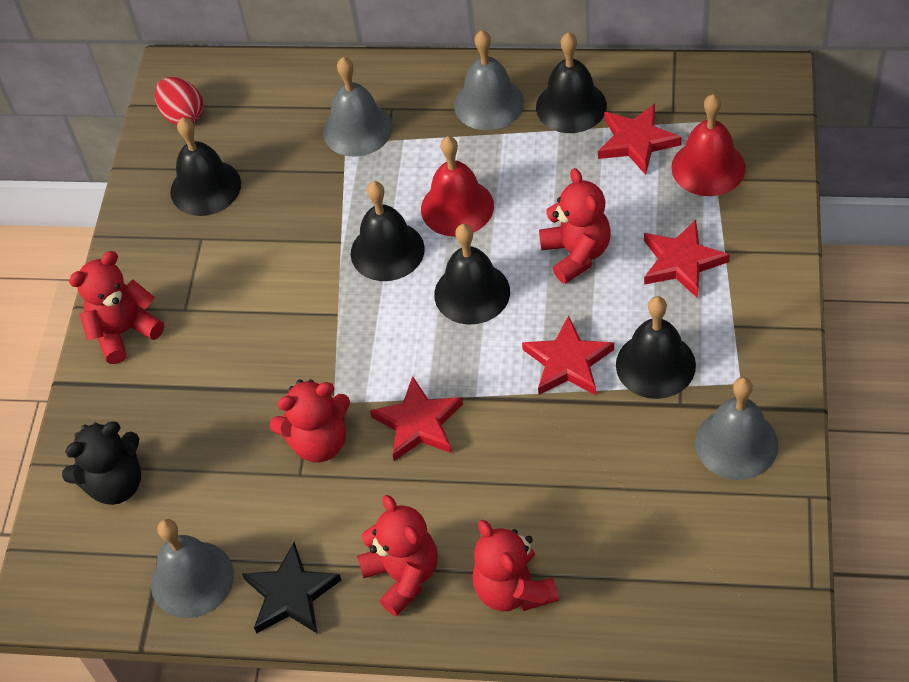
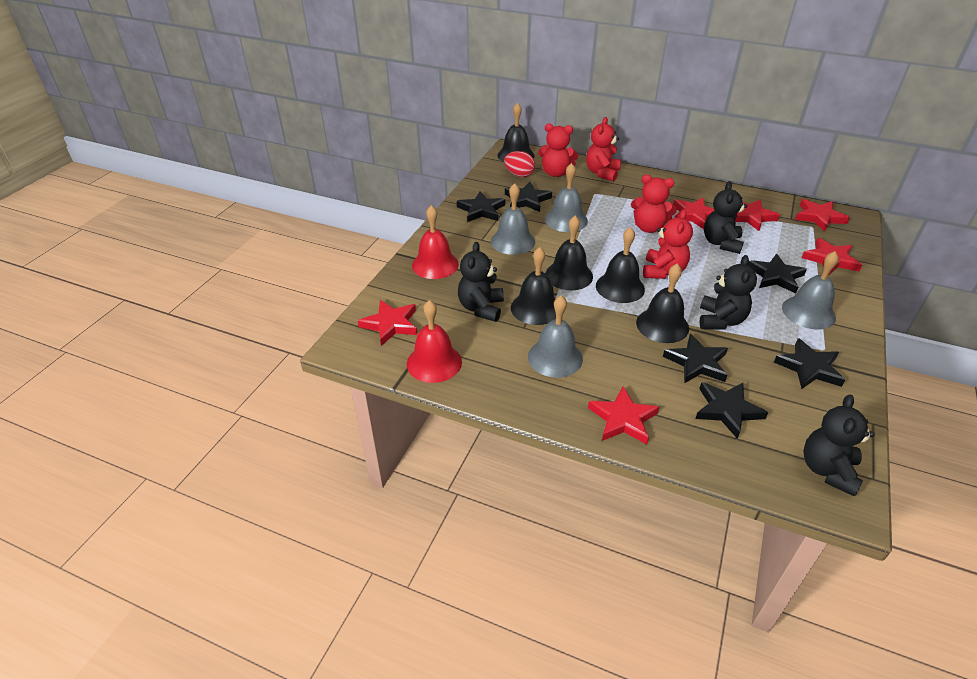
black star: [242,542,341,634] = 1 -> [457,191,505,222] [505,182,552,212] [663,334,728,383] [695,382,768,439] [748,254,807,294] [774,338,845,389] = 6
black teddy bear: [62,422,141,505] = 1 -> [458,242,504,322] [699,255,757,329] [704,181,747,254] [803,395,875,497] = 4
red star: [370,376,463,461] [522,315,614,395] [598,104,682,175] [644,220,730,298] = 4 -> [358,300,418,346] [588,386,659,444] [673,197,715,229] [735,199,780,231] [795,199,850,232] [802,238,862,275] = 6
red teddy bear: [69,251,164,364] [269,379,350,463] [357,495,438,616] [472,520,559,611] [539,168,611,284] = 5 -> [538,123,578,177] [586,117,621,182] [631,175,677,233] [643,210,693,279] = 4

